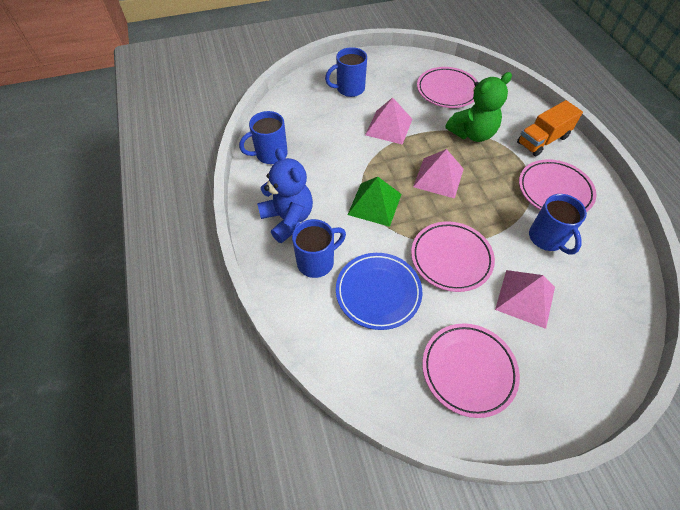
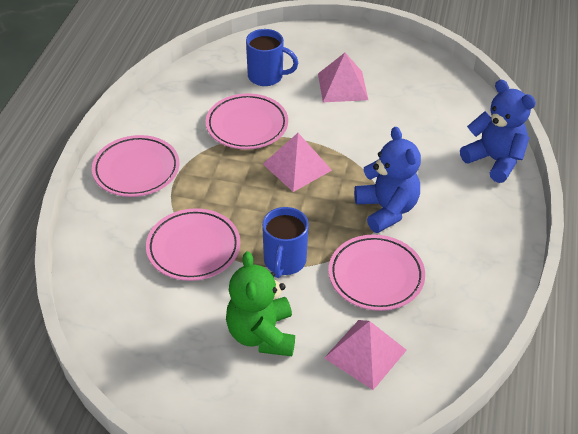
blue mug: [239,111,288,164] [292,219,346,278] [325,47,367,97] [529,194,587,254] = 4 -> [246,29,298,86] [262,207,309,278] = 2
blue plate: [336,253,422,330] = 1 -> none = 0
blue teddy bear: [257,148,313,243] = 1 -> [354,127,421,233] [460,79,536,183] = 2
green pyramid: [348,177,402,227] = 1 -> none = 0
orange truck: [517,100,583,156] = 1 -> none = 0

